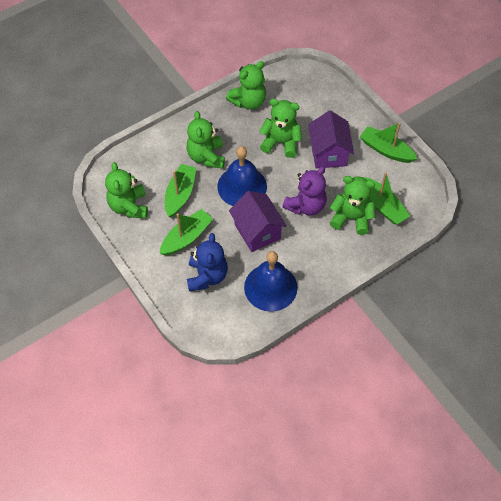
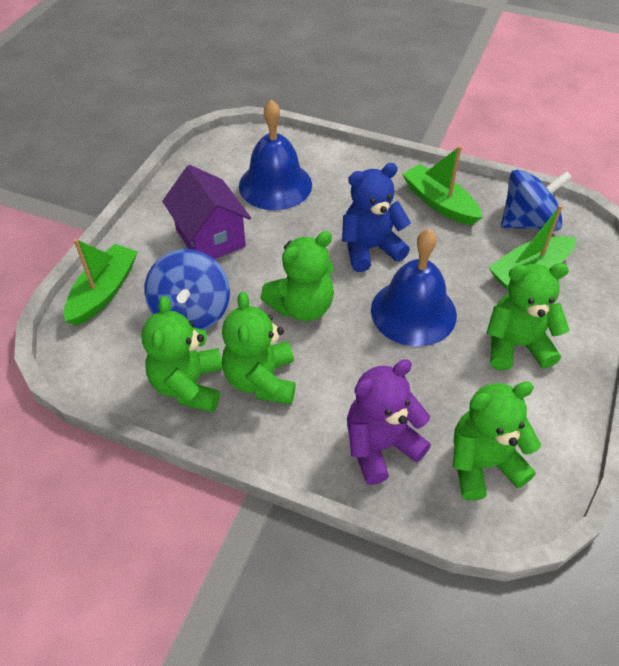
blue spinning top: none = 0 -> [144,249,230,330] [501,170,572,231] = 2
green boat: [159,209,213,256] [165,164,196,217] [360,122,417,163] [363,172,410,224] = 4 -> [64,238,138,326] [402,145,483,225] [488,205,576,290] = 3
purple house: [229,191,287,252] [308,110,354,169] = 2 -> [162,165,251,259] = 1

